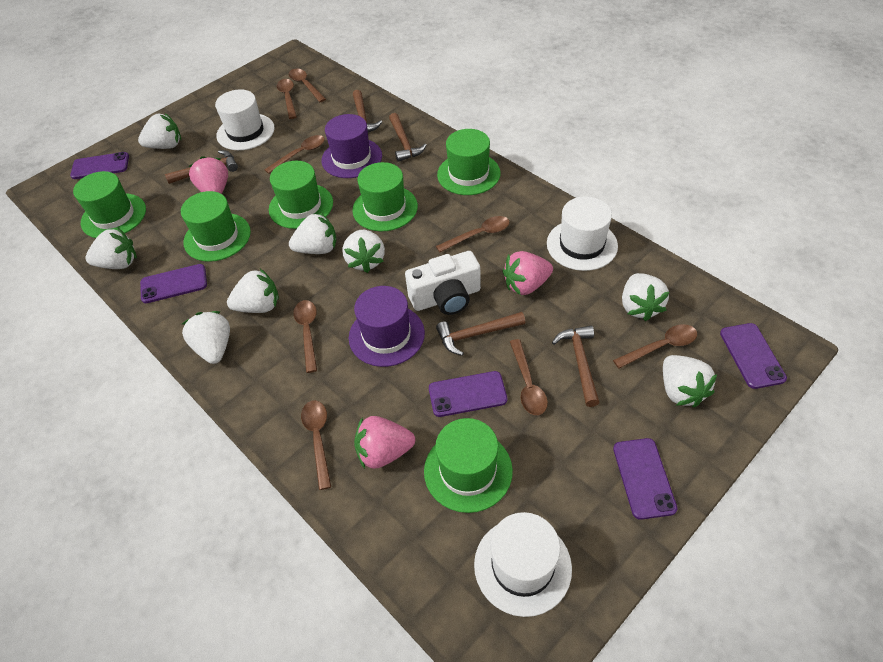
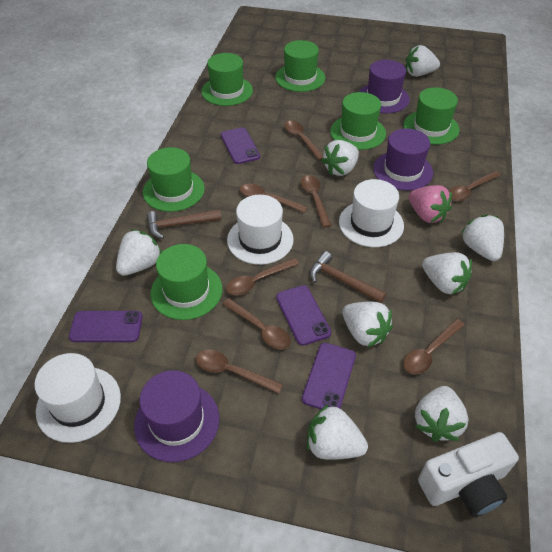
brown hammer: [165,150,238,184] [353,90,382,133] [389,113,427,162] [436,312,525,356] [552,325,600,407] = 5 -> [146,209,222,239] [310,251,386,303] = 2
pink strawberry: [189,156,228,194] [354,416,415,469] [503,251,553,295] = 3 -> [409,185,452,223] = 1
purple hat: [321,114,382,178] [349,286,425,367] = 2 -> [134,370,220,462] [359,60,410,113] [373,128,433,191] = 3
purple phone: [70,152,129,179] [140,264,207,303] [429,371,507,417] [613,438,677,520] [720,323,787,389] = 5 -> [69,311,143,342] [221,127,260,164] [276,285,331,346] [302,343,356,409] = 4

